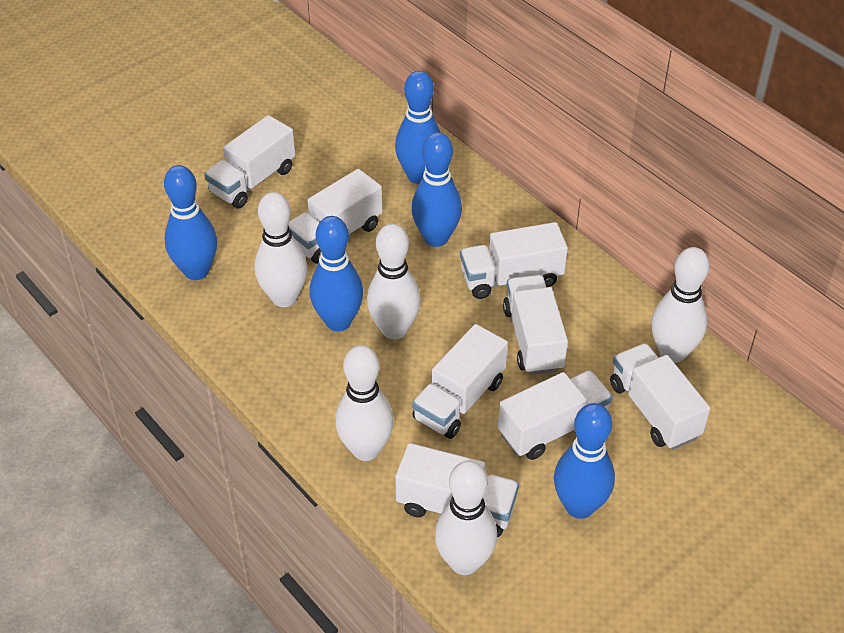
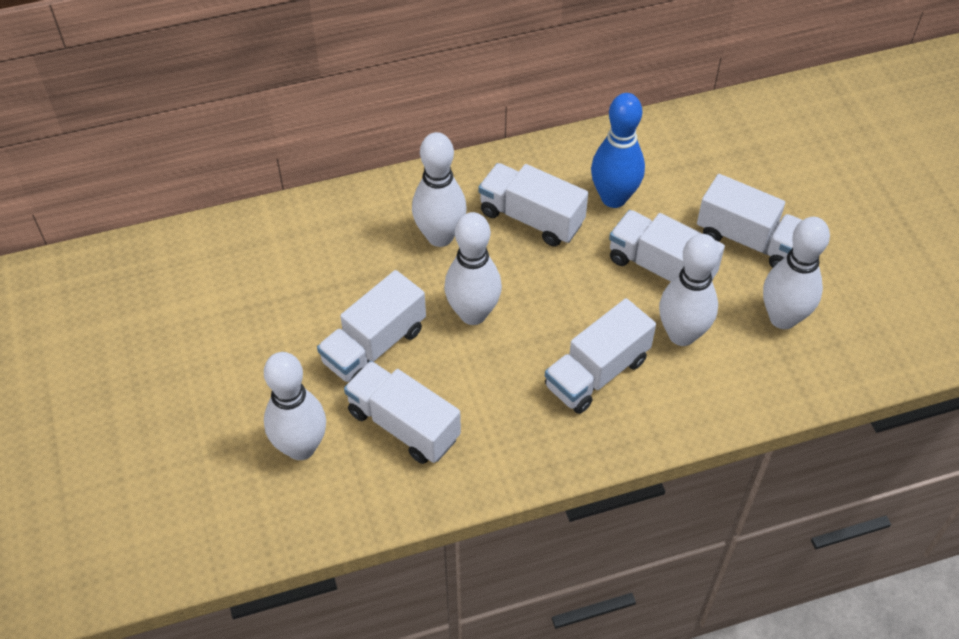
blue bowling pin: [164,165,217,280] [310,216,363,331] [395,71,441,184] [411,132,462,247] [554,403,615,519] = 5 -> [591,93,645,208] = 1
white truck: [204,115,295,209] [288,169,383,264] [395,443,519,537] [412,324,508,439] [460,222,568,299] [498,370,613,460] [503,275,568,375] [610,343,710,450] = 8 -> [317,270,426,382] [344,361,461,464] [479,163,588,246] [545,298,656,414] [609,210,725,282] [697,174,802,268] = 6

